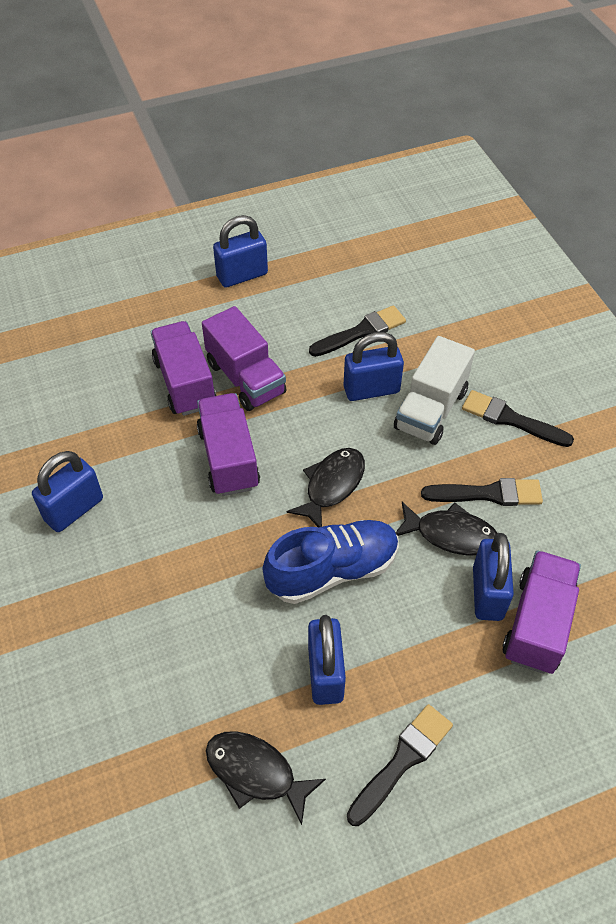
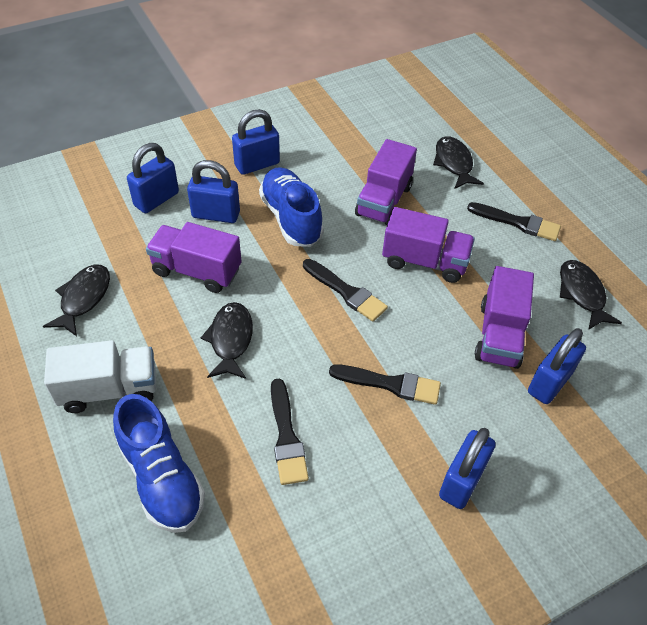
black fish: [206,731,326,825] [286,448,365,527] [395,502,498,555] = 3 -> [43,265,110,336] [201,302,253,379] [433,136,484,189] [560,260,622,330] = 4
blue shoe: [263,520,399,604] = 1 -> [113,394,205,533] [259,167,324,247] = 2

